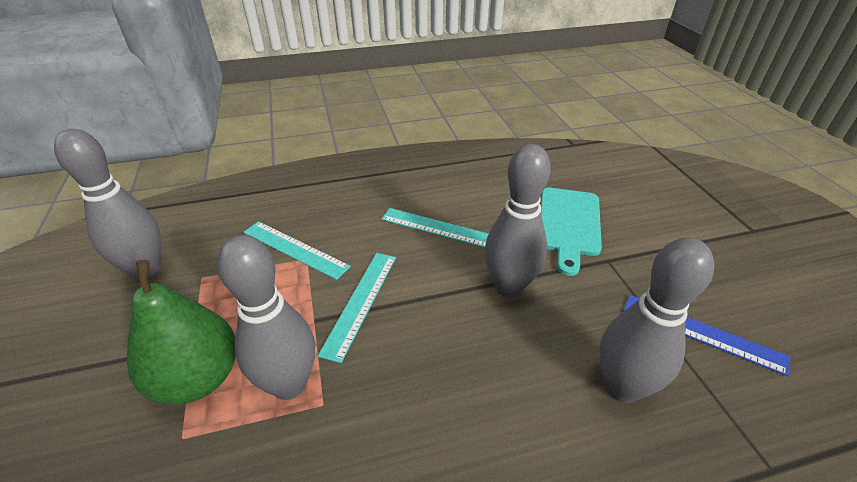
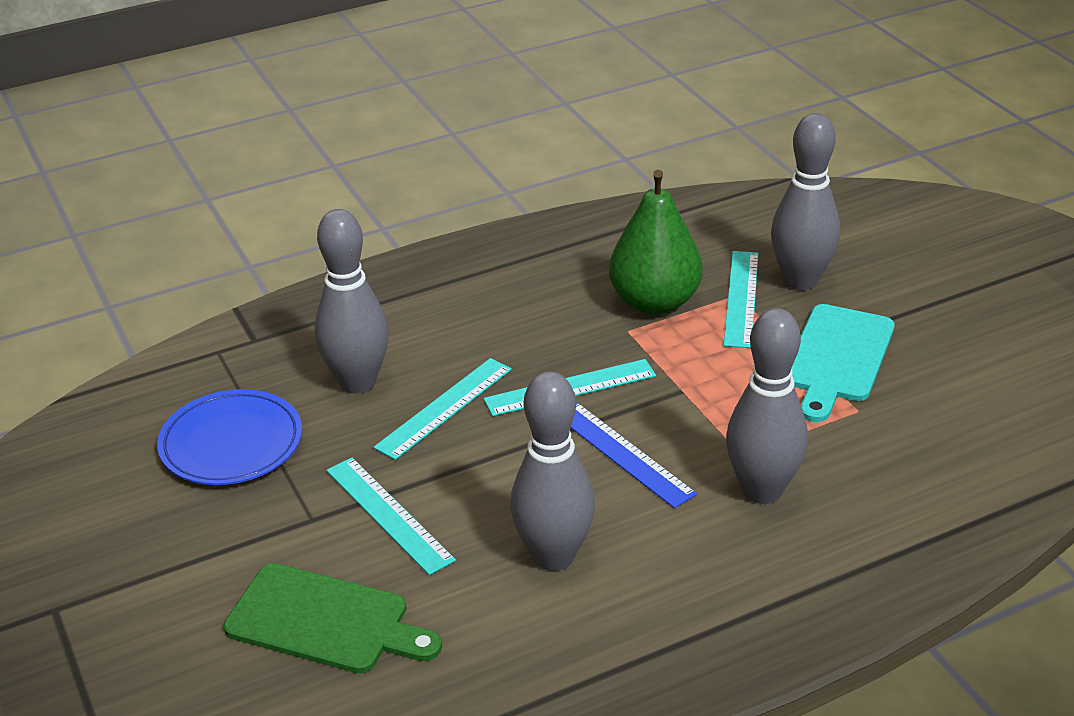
blue plate: none = 0 -> [157,389,302,485] = 1
green cutting board: none = 0 -> [223,563,442,673] = 1
turquoise ruler: [243,221,351,280] [318,253,396,363] [381,208,488,248] = 3 -> [326,458,456,575] [374,358,512,460] [484,359,656,416] [724,251,759,348] = 4

